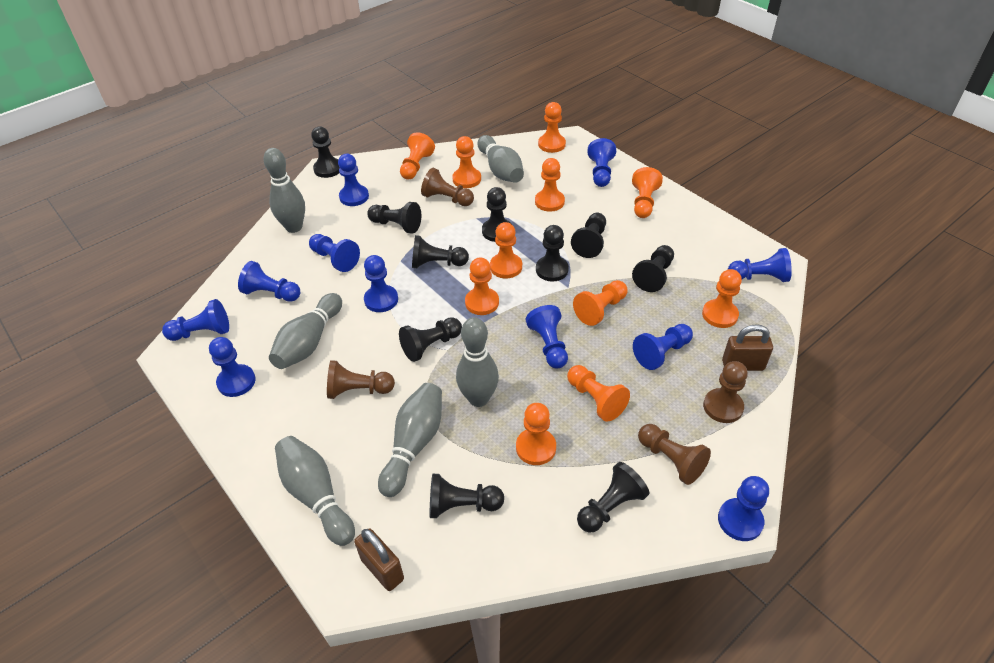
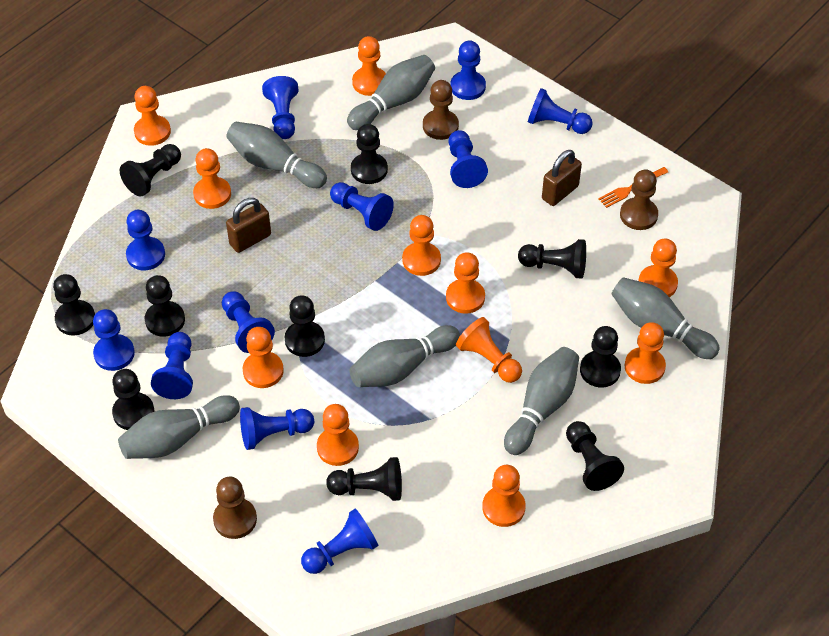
brown pawn: [327,360,395,399] [421,168,474,206] [638,424,711,485] [703,361,748,423] = 4 -> [213,477,257,539] [423,80,459,140] [620,169,658,230] = 3
orange fork: none = 0 -> [598,167,668,208] = 1

